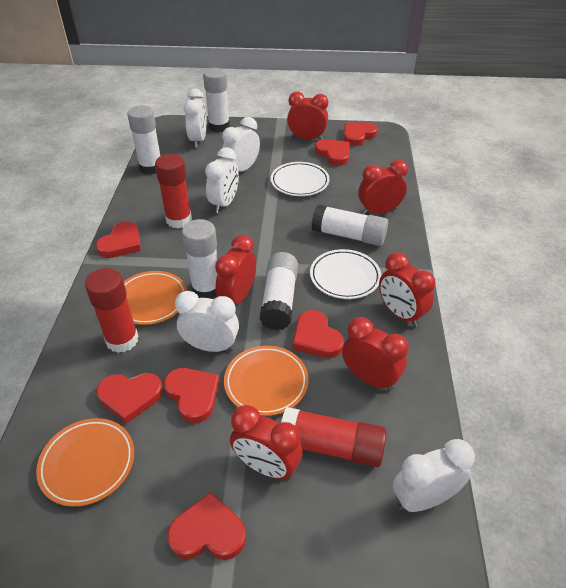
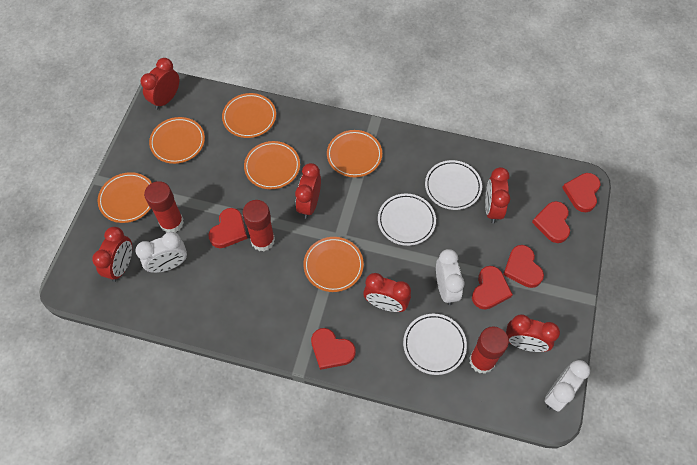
orange plate: [36,418,134,507] [124,271,187,325] [224,346,308,416] = 3 -> [98,172,152,223] [149,117,205,164] [222,93,276,138] [244,141,300,189] [303,237,364,292] [327,130,382,177] = 6
red heart: [96,221,141,258] [96,373,163,424] [164,368,220,423] [167,492,246,560] [292,310,344,358] [315,139,350,166] [344,122,378,146] = 7 -> [208,208,247,248] [311,328,356,370] [472,266,513,309] [503,245,544,288] [532,201,570,243] [562,173,601,212] = 6
white clock: [175,291,239,352] [184,88,207,148] [205,147,239,213] [222,117,260,172] [393,439,475,512] = 5 -> [135,232,187,273] [436,249,464,305] [545,360,590,412] = 3
white glue stick: [127,105,160,175] [182,219,218,299] [203,68,230,132] [260,252,298,330] [311,204,388,246] = 5 -> none = 0
white plate: [271,162,330,196] [310,249,381,299] = 2 -> [378,193,436,246] [403,314,467,375] [425,160,482,210] = 3

